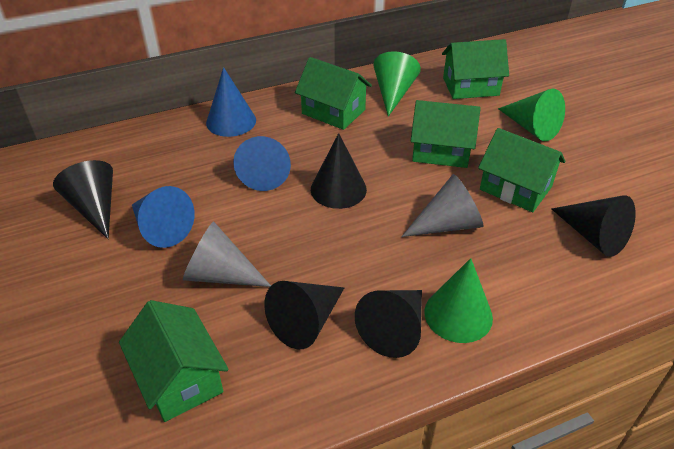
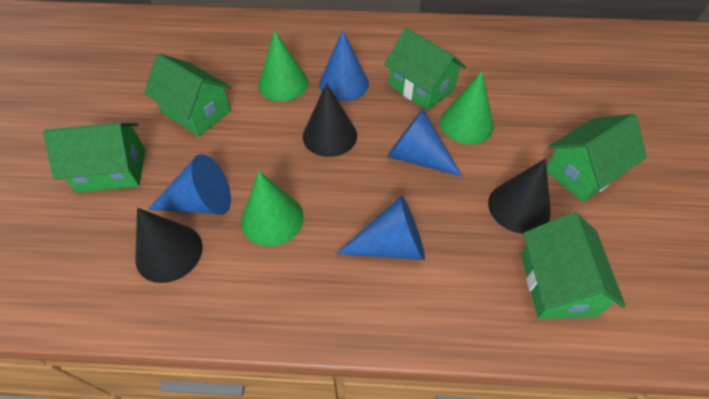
black cone: [53,160,113,239] [264,281,344,350] [311,133,367,209] [355,290,422,358] [551,195,636,257] = 5 -> [135,208,203,283] [303,83,357,157] [488,159,551,234] = 3
blue cone: [132,186,195,248] [206,67,256,137] [233,136,291,191] = 3 -> [148,154,231,215] [319,30,369,101] [336,195,425,260] [387,109,463,177] = 4
grey cone: [183,221,271,287] [401,174,484,237] = 2 -> none = 0

